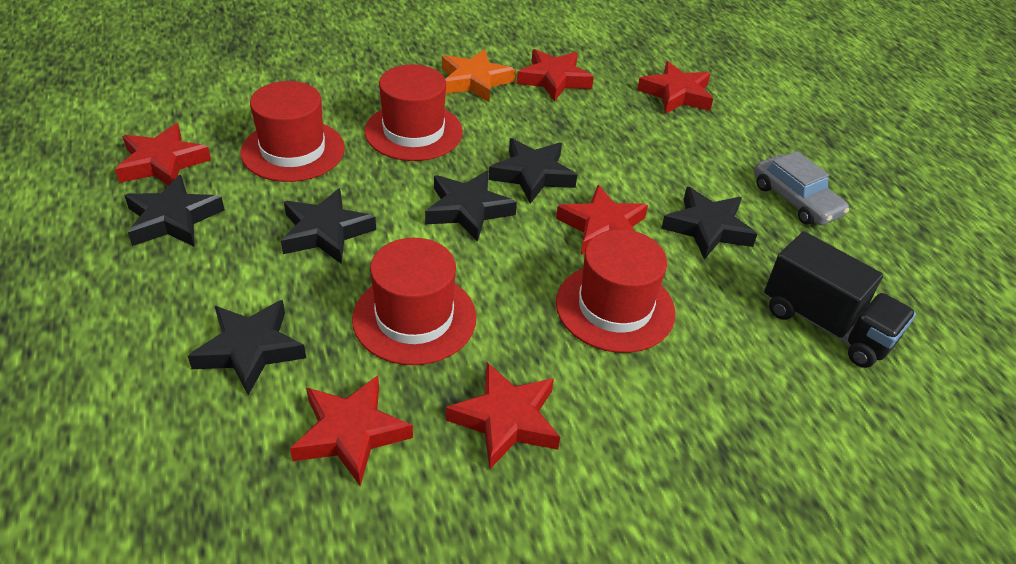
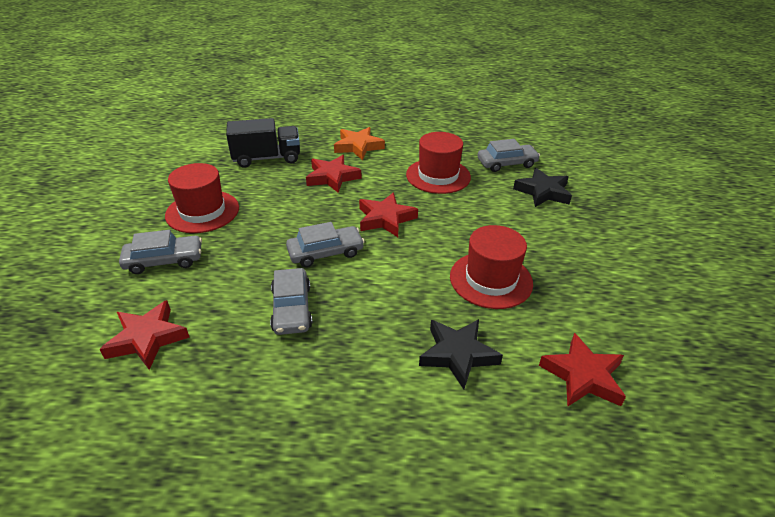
black star: [124,175,225,247] [188,300,306,395] [281,188,376,264] [425,171,517,242] [489,138,577,204] [661,187,758,260] = 6 -> [419,319,503,390] [513,168,572,207] = 2
grey car: [754,151,849,225] = 1 -> [119,230,202,274] [270,268,313,335] [286,222,365,267] [477,139,540,172] = 4
red hat: [240,81,345,182] [352,238,476,365] [365,65,463,161] [556,229,675,353] = 4 -> [165,163,239,233] [406,132,471,194] [450,225,533,309] = 3
red star: [115,123,211,186] [290,375,413,486] [446,363,560,469] [517,49,594,101] [556,185,648,255] [637,61,713,114] = 6 -> [99,300,190,370] [306,155,361,193] [359,193,418,237] [539,333,626,407] = 4

